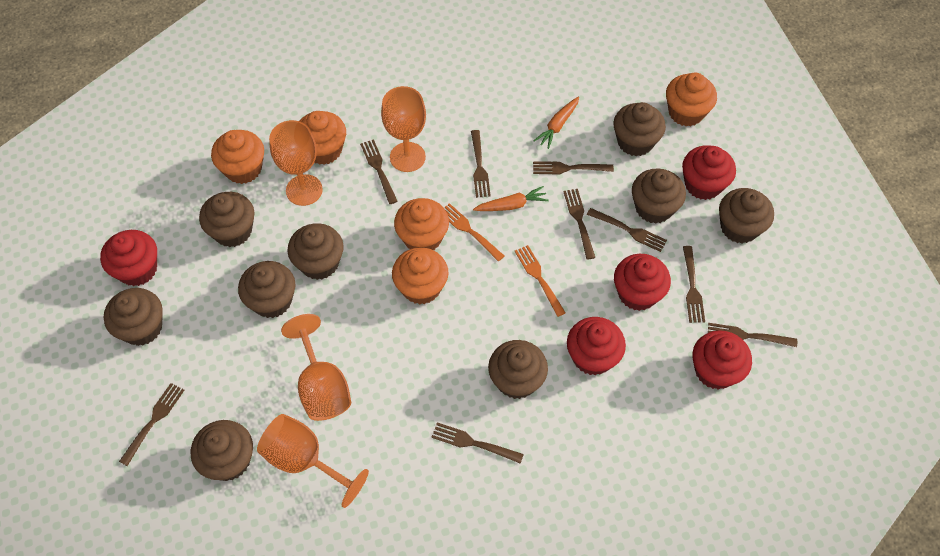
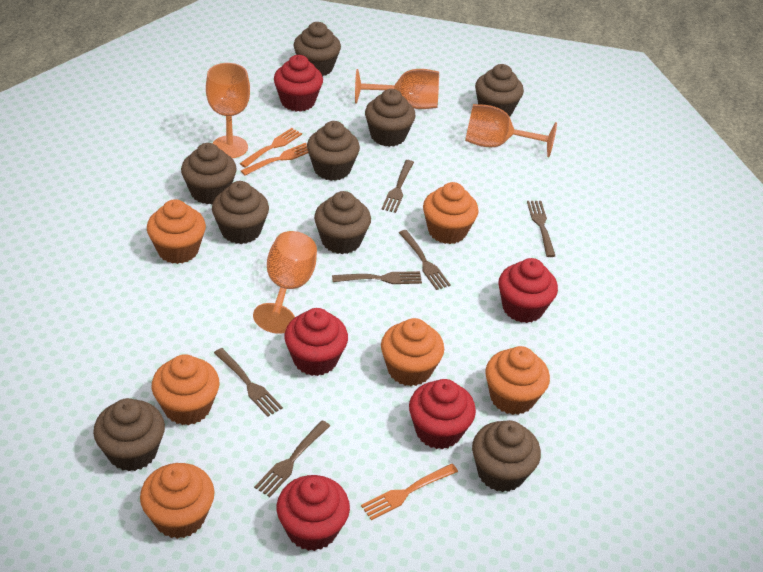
brown fork: [119,383,184,466] [360,139,398,204] [432,422,524,464] [471,130,491,198] [533,161,614,174] [563,189,595,260] [587,208,667,252] [683,246,705,323] [708,323,797,347] = 9 -> [214,348,283,417] [254,420,330,497] [332,271,422,284] [381,160,414,213] [399,230,451,290] [527,201,555,257] = 6
orange carrot: [473,186,549,211] [533,97,579,149] = 2 -> none = 0
orange cupcake: [211,130,264,184] [300,111,346,165] [392,247,449,305] [394,198,449,250] [666,72,717,127] = 5 -> [140,463,215,539] [147,199,206,264] [152,354,219,425] [381,318,444,386] [423,182,479,244] [485,346,550,415] = 6
orange fork: [445,203,504,261] [515,245,566,317] = 2 -> [239,128,302,168] [241,143,308,176] [361,464,458,520] = 3

